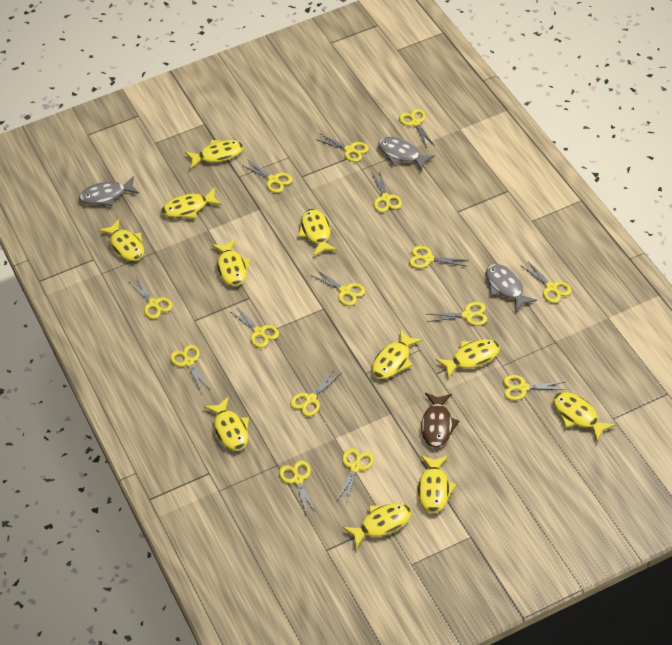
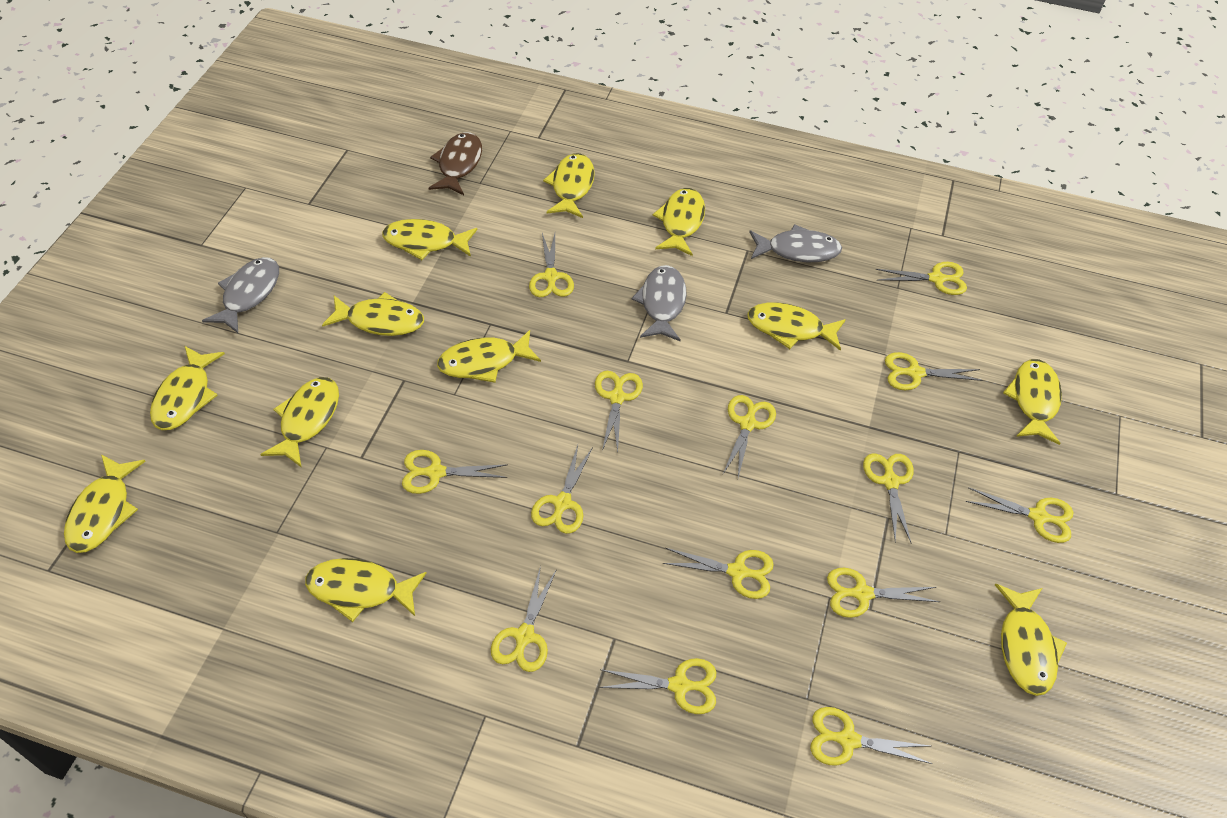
yellow fish: [98,219,144,261] [162,188,222,219] [185,140,243,169] [204,397,249,451] [212,239,250,286] [298,209,338,257] [343,503,412,549] [372,329,423,379] [418,455,457,513] [436,339,500,379] [553,392,615,442] = 11 -> [64,455,146,553] [150,346,225,430] [260,377,339,468] [305,558,426,622] [322,292,424,336] [382,219,477,260] [437,330,541,383] [543,153,595,218] [653,188,705,256] [747,302,846,351] [995,584,1067,696] [1003,359,1062,445] = 12
yellow scissors: [130,277,173,319] [170,345,211,392] [229,307,279,348] [242,159,292,193] [279,461,317,515] [290,370,340,417] [311,269,366,306] [315,133,369,162] [336,448,374,504] [372,172,402,212] [399,109,435,148] [409,246,468,268] [427,302,488,326] [503,375,565,400] [522,261,572,303] = 15 -> [402,450,508,494] [491,566,557,672] [529,233,574,297] [531,445,593,534] [595,371,643,452] [599,658,716,714] [662,548,774,599] [723,395,776,478] [810,707,932,765] [827,568,940,618] [863,453,914,543] [876,262,967,295] [885,352,983,390] [966,488,1073,543] = 14

